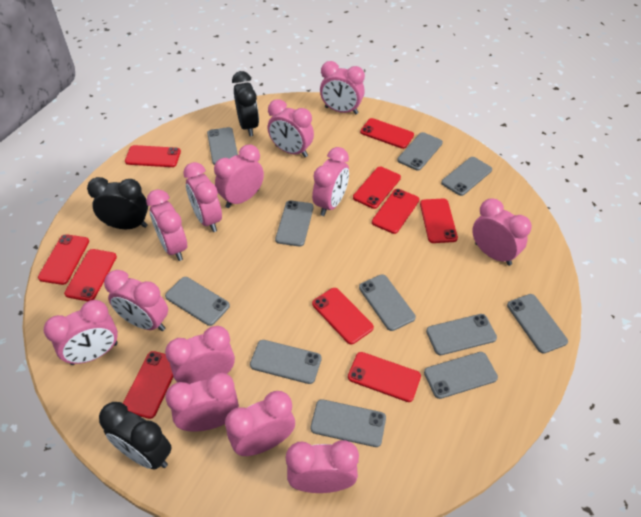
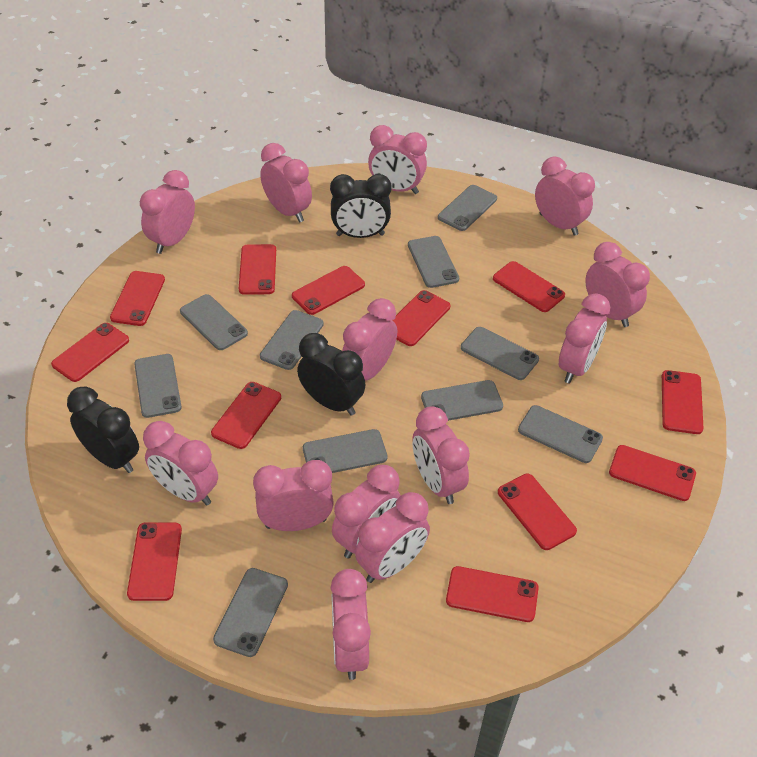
grey phone: [165,277,230,326] [207,127,238,165] [250,340,322,384] [275,200,314,247] [311,399,386,447] [359,274,416,331] [397,132,443,171] [424,352,498,399] [426,314,497,355] [441,157,492,196] [507,294,568,354] = 11 -> [134,354,182,418] [180,294,248,350] [213,568,288,657] [260,310,324,370] [303,429,388,473] [408,236,459,288] [421,380,503,421] [438,185,497,231] [461,327,539,380] [518,405,603,463] = 10
red phone: [38,234,89,285] [64,249,117,301] [123,351,173,419] [125,145,181,167] [312,288,374,344] [348,352,421,402] [353,167,401,209] [360,118,414,149] [372,189,419,234] [420,199,458,243] = 10 -> [51,323,129,382] [110,271,165,326] [127,522,182,601] [211,382,281,449] [239,244,276,295] [292,266,365,315] [393,290,450,346] [446,566,539,622] [493,261,565,312] [498,474,577,550] [609,445,696,501] [662,370,703,434] = 12

